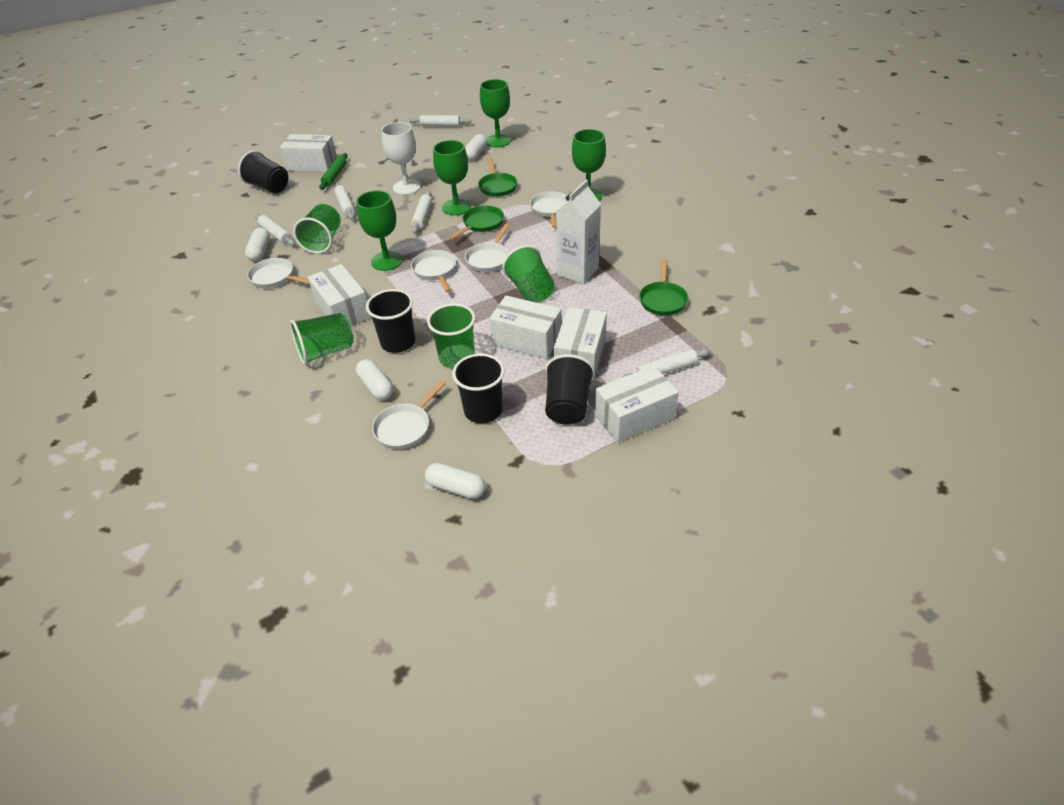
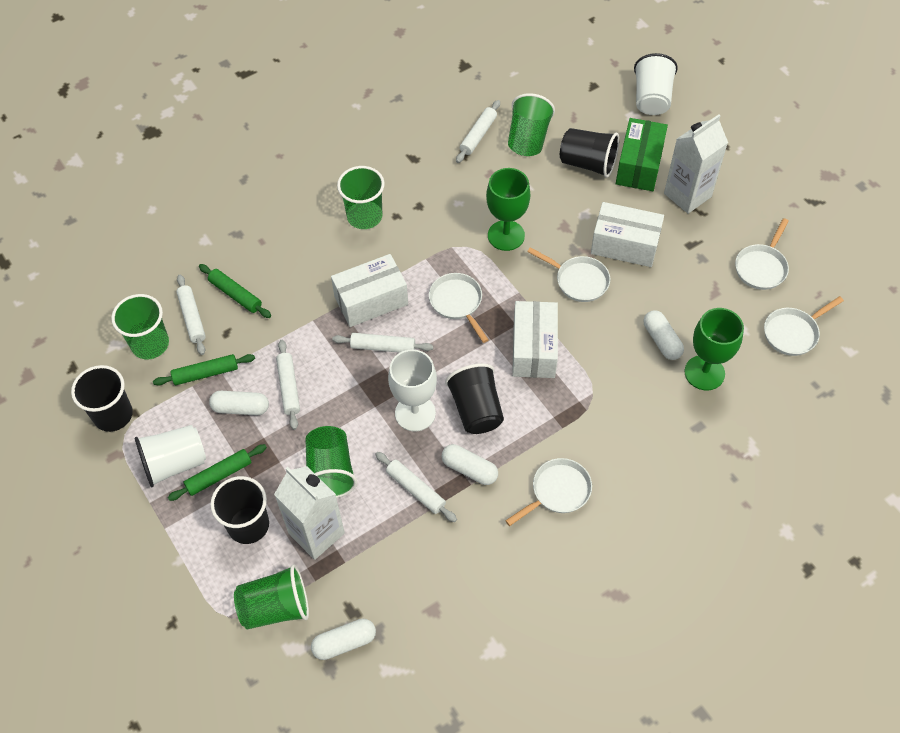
green box: none = 0 -> [616,118,668,191] = 1
green cup: [290,313,353,365] [293,204,341,254] [427,303,475,369] [502,245,555,303] = 4 -> [111,294,169,359] [234,564,309,629] [305,426,357,498] [337,166,385,229] [508,93,555,156] = 5
green goblet: [356,190,403,271] [433,140,471,215] [480,79,511,147] [572,129,606,201] = 4 -> [486,168,530,251] [685,308,744,390] = 2
green pan: [449,205,504,240] [478,158,517,197] [639,259,688,315] = 3 -> none = 0
green rolling pin: [319,153,348,190] = 1 -> [153,354,255,386] [168,444,267,501] [199,264,271,318] = 3
white box: [280,134,337,172] [308,264,371,326] [489,296,561,359] [554,307,607,380] [595,365,679,443] = 5 -> [331,254,408,327] [512,301,558,378] [591,202,664,267] = 3
white carton: [556,180,601,284] = 1 -> [274,466,345,560] [664,114,728,214] = 2
white cup: none = 0 -> [135,425,206,487] [634,53,678,115] = 2

